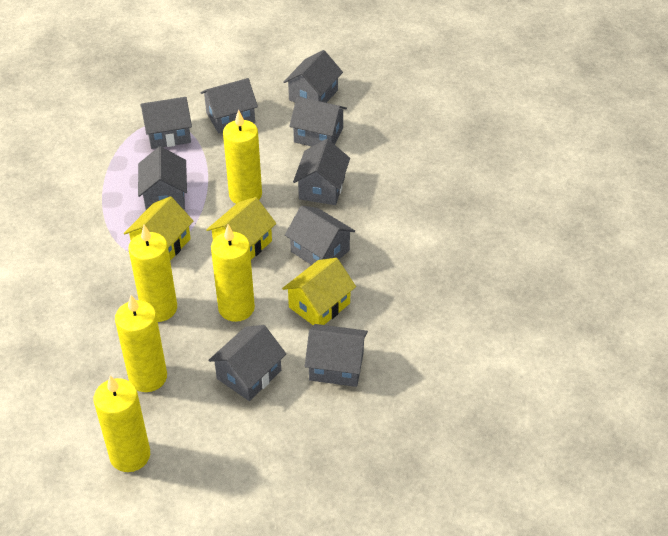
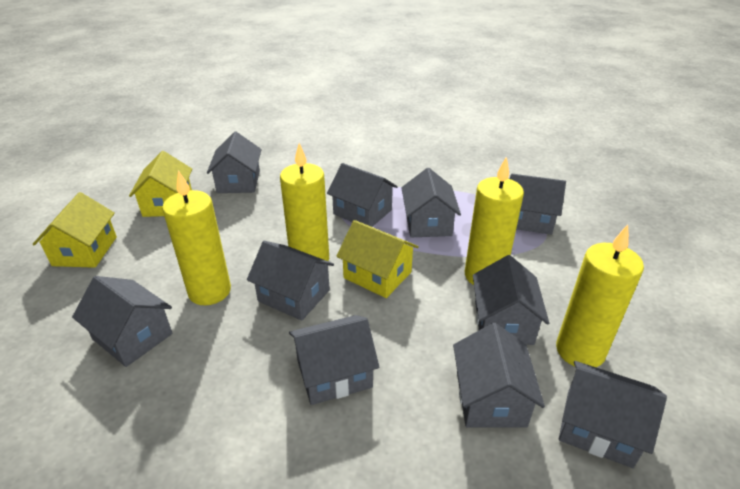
grey house: [138,146,187,210] [140,97,192,149] [201,78,258,134] [208,325,286,401] [284,50,343,103] [285,206,355,265] [289,97,347,146] [293,139,350,205] [305,324,368,387] = 9 -> [72,276,172,367] [207,132,262,193] [247,241,334,321] [289,315,379,405] [327,163,398,227] [401,168,461,237] [453,323,545,428] [473,255,549,345] [510,174,566,235] [559,361,667,468] = 10
yellow candle: [94,375,150,472] [115,295,167,392] [128,225,177,322] [211,225,255,322] [223,110,262,204] = 5 -> [162,170,231,305] [280,143,329,261] [465,157,524,285] [556,225,644,367] = 4

